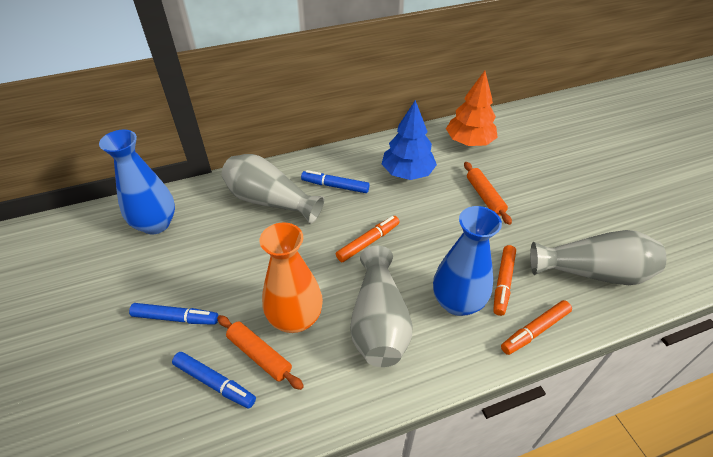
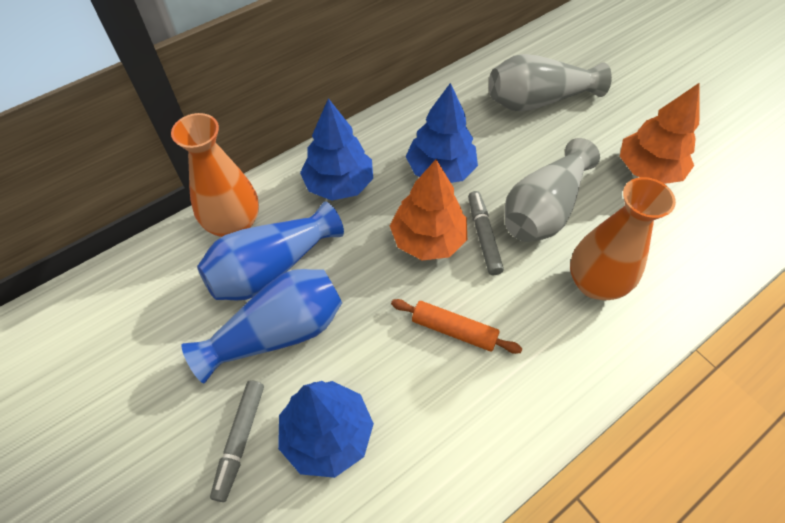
blue marker: [129,303,219,325] [172,352,256,408] [301,170,370,193] = 3 -> none = 0
blue tree: [382,100,437,180] = 1 -> [278,381,374,478] [300,98,373,201] [406,83,478,183] = 3
grey marker: none = 0 -> [210,381,264,502] [468,191,504,275] = 2
grey vase: [222,154,324,224] [350,246,412,367] [530,230,666,285] = 3 -> [489,54,612,112] [505,138,600,242] = 2
orange marker: [336,216,400,262] [493,245,516,316] [501,300,572,355] = 3 -> none = 0
orange rolling pin: [217,315,304,390] [464,162,512,225] = 2 -> [391,299,522,354] = 1
orange tree: [446,71,498,146] = 1 -> [390,159,467,261] [620,83,700,184] = 2
orange vase: [260,222,323,333] = 1 -> [171,113,259,237] [570,177,676,300] = 2

